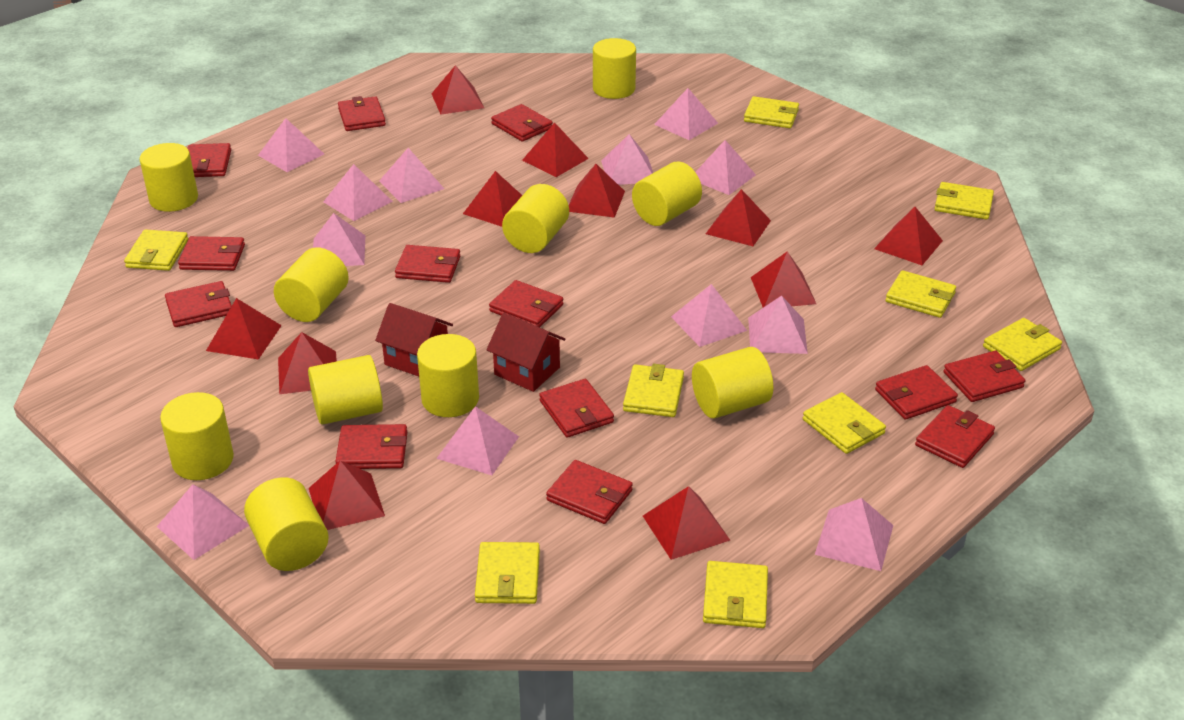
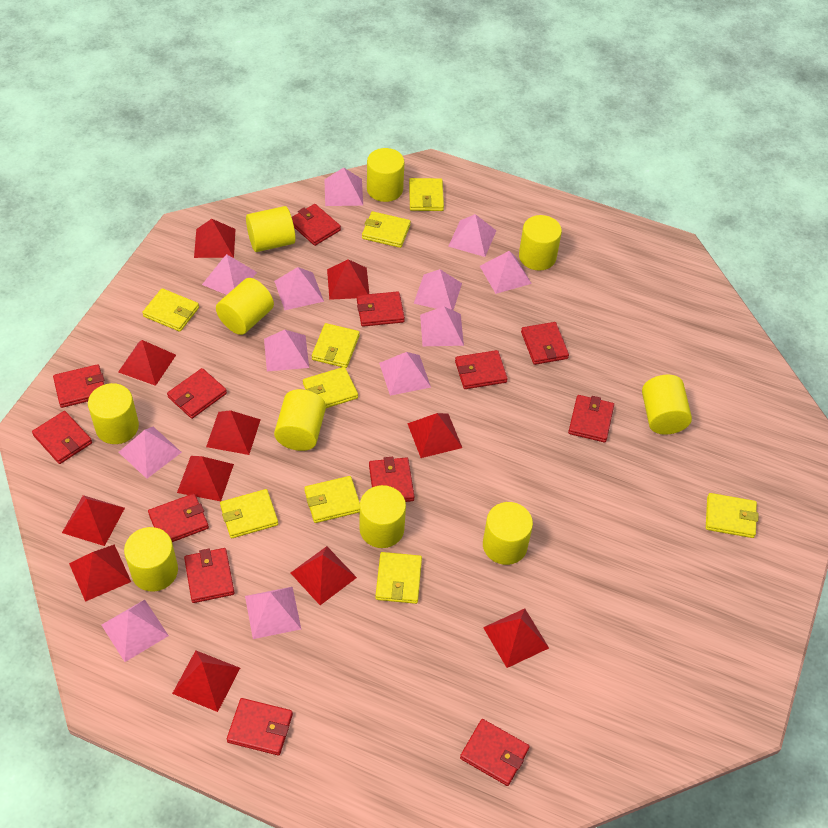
red house: [375,303,453,376] [486,313,566,392] = 2 -> none = 0

